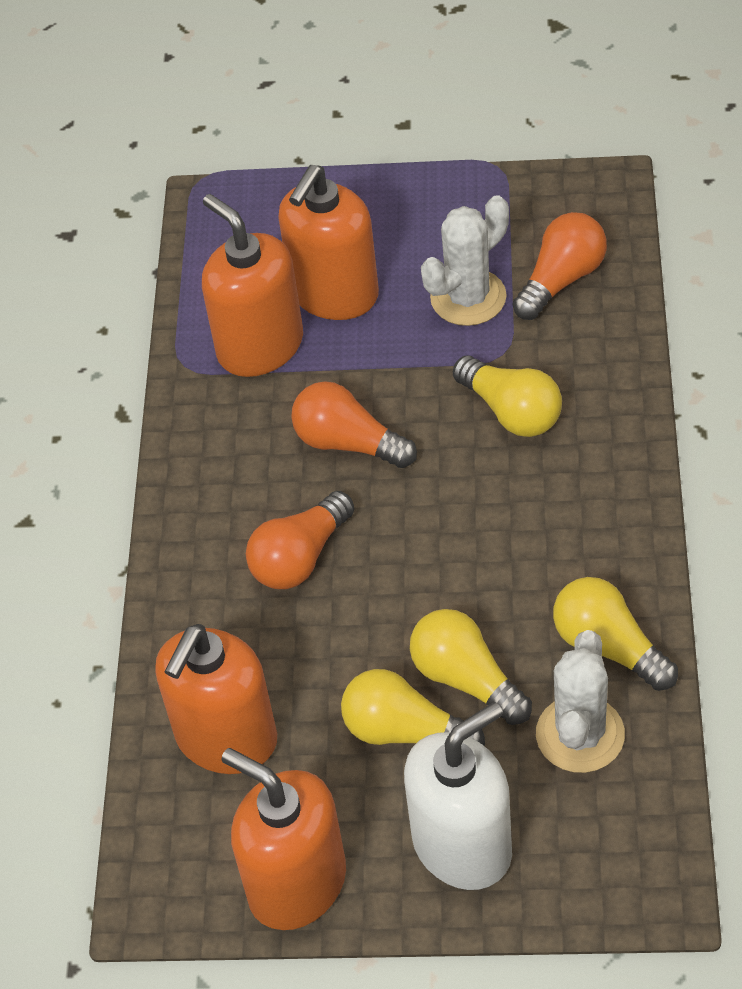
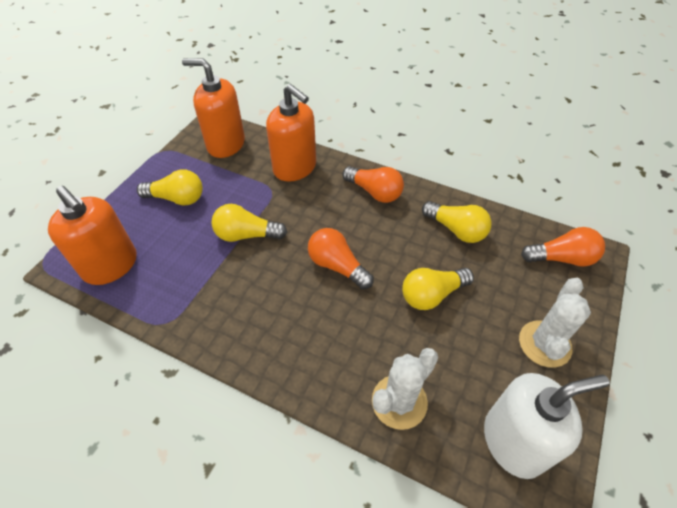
orange soap dispenser: [155,624,277,774] [202,194,303,377] [221,748,346,930] [278,165,379,320] = 4 -> [48,186,137,285] [182,58,245,158] [266,84,316,182] = 3

